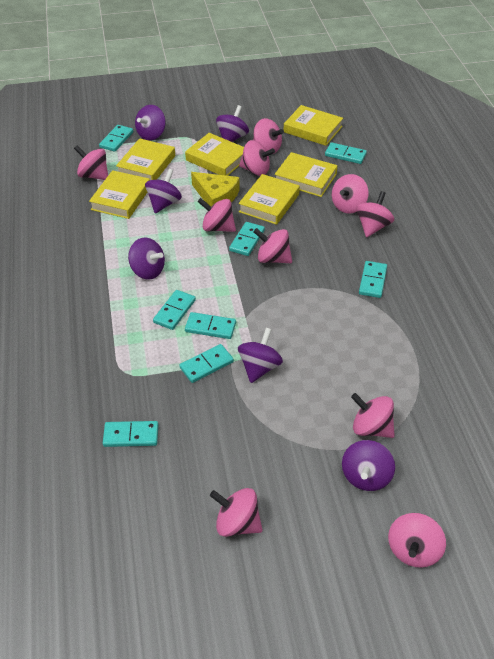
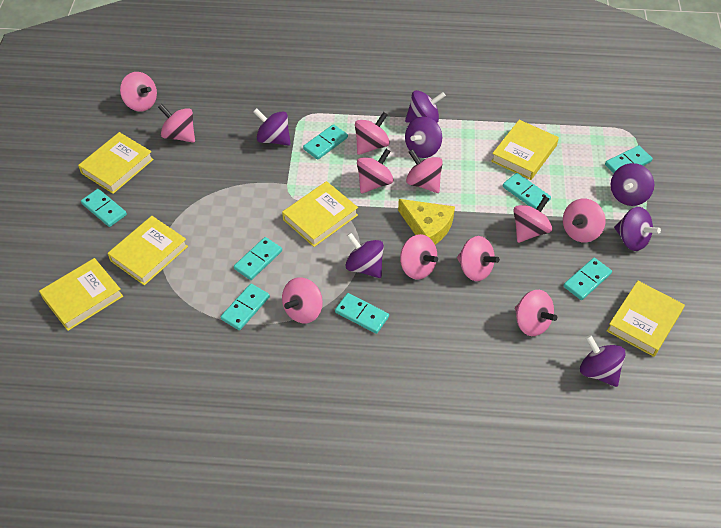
pink spinning top: [74,145,108,180] [197,198,236,232] [210,488,262,537] [239,140,275,176] [253,118,284,154] [253,228,292,263] [332,174,369,213] [351,393,395,438] [356,191,394,238] [388,513,446,568] = 10 -> [120,72,157,112] [158,104,195,143] [282,277,323,323] [355,112,390,155] [357,149,394,194] [400,234,438,280] [406,149,443,193] [457,236,500,281] [513,196,552,243] [515,290,557,336] [563,199,605,242] = 11
purple spinning top: [128,238,165,280] [135,105,166,141] [145,169,182,214] [216,105,249,142] [238,328,283,383] [342,440,395,491] = 6 -> [253,108,291,146] [345,233,384,278] [405,90,446,123] [405,117,442,158] [580,335,625,387] [611,163,654,206] [614,207,661,251] = 7

